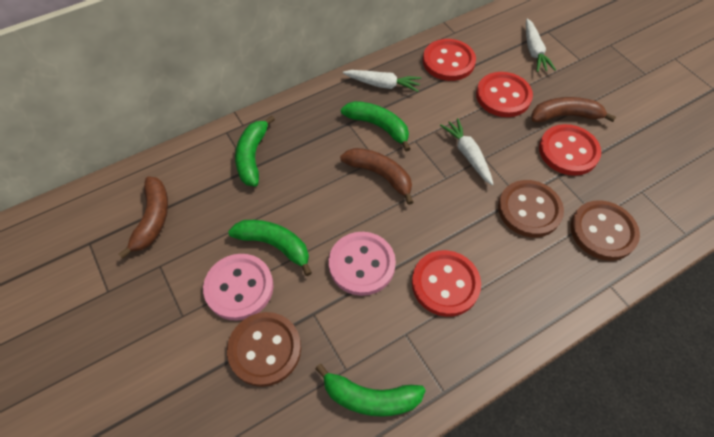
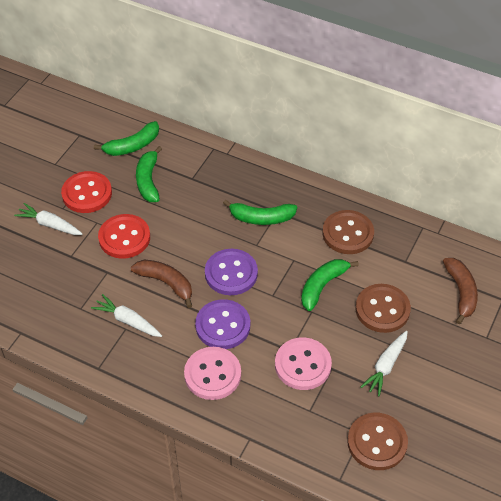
brown banana: [118,176,168,259] [340,148,413,205] [531,97,616,123] = 3 -> [131,260,192,308] [443,258,478,324] = 2
purple button: none = 0 -> [195,299,250,349] [205,249,258,295] = 2
red button: [412,250,481,317] [423,39,476,81] [476,72,533,117] [539,124,601,176] = 4 -> [61,171,112,213] [98,214,150,259] = 2

